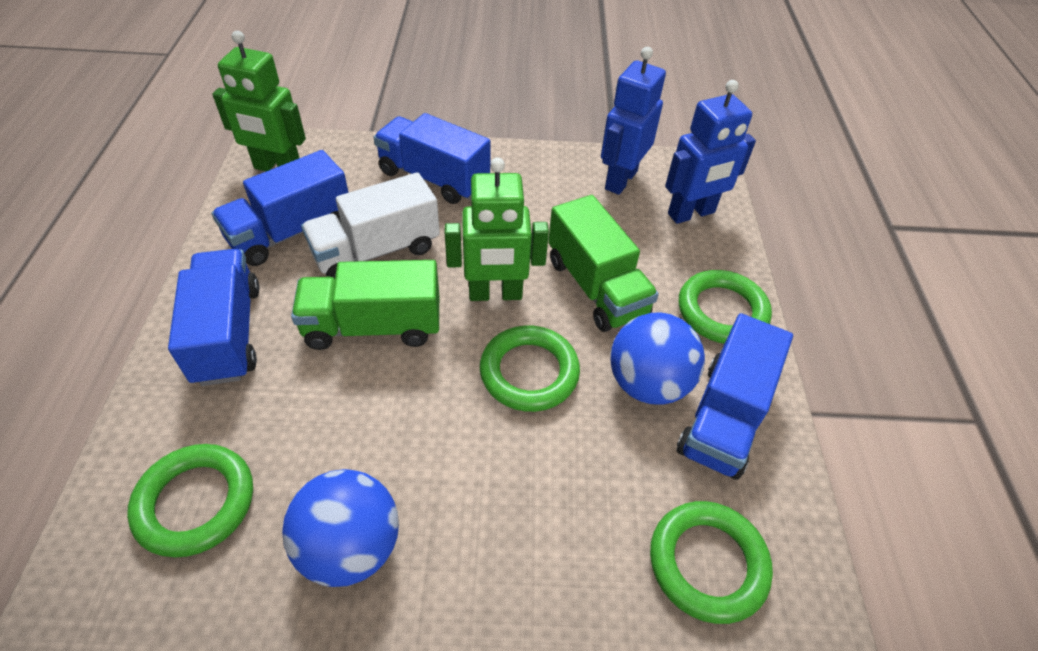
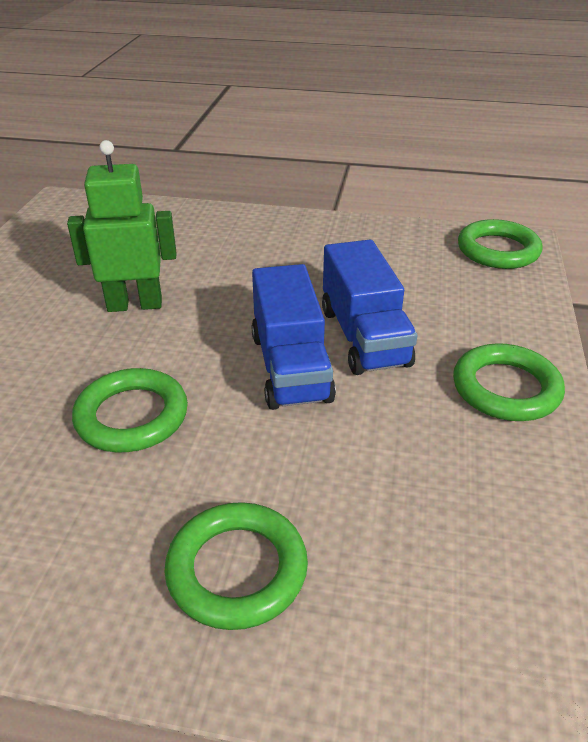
blue ball: [282,469,399,587] [610,312,705,405] = 2 -> none = 0
blue robot: [601,47,666,195] [665,80,756,224] = 2 -> none = 0
blue truck: [168,249,259,386] [212,150,349,266] [374,113,490,204] [676,313,793,480] = 4 -> [251,264,336,410] [322,240,418,375] = 2
green robot: [212,31,306,171] [445,157,549,301] = 2 -> [67,140,176,312] = 1
green truck: [291,260,439,350] [548,195,659,332] = 2 -> none = 0
white truck: [301,172,440,278] = 1 -> none = 0

